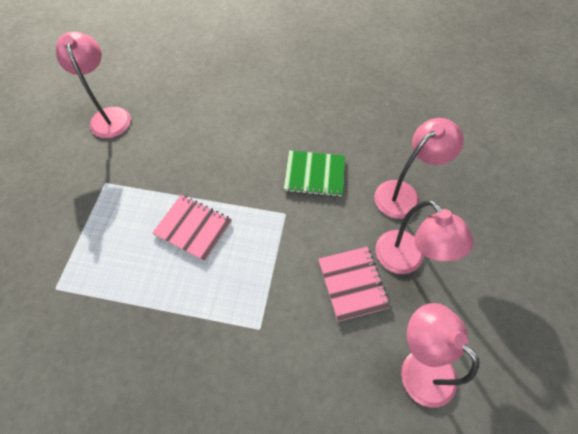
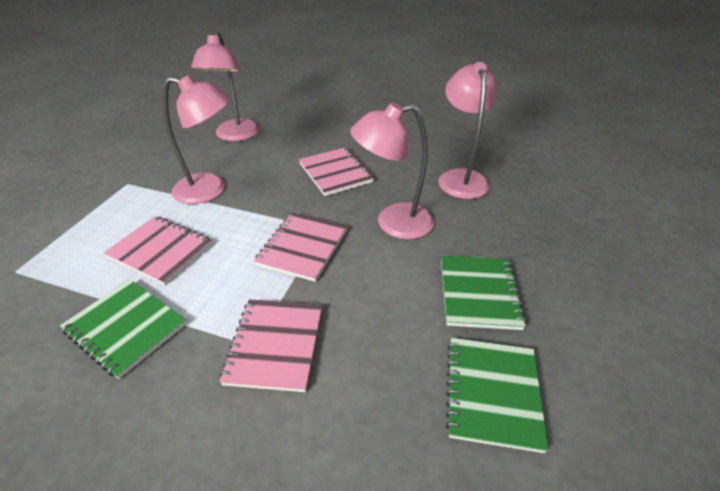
green notebook: [284,150,345,197] = 1 -> [60,279,187,379] [441,256,526,330] [445,338,549,453] = 3
pink notebook: [152,195,232,261] [318,247,390,322] = 2 -> [104,216,213,285] [219,299,322,392] [254,212,347,282] [299,147,374,196] = 4

